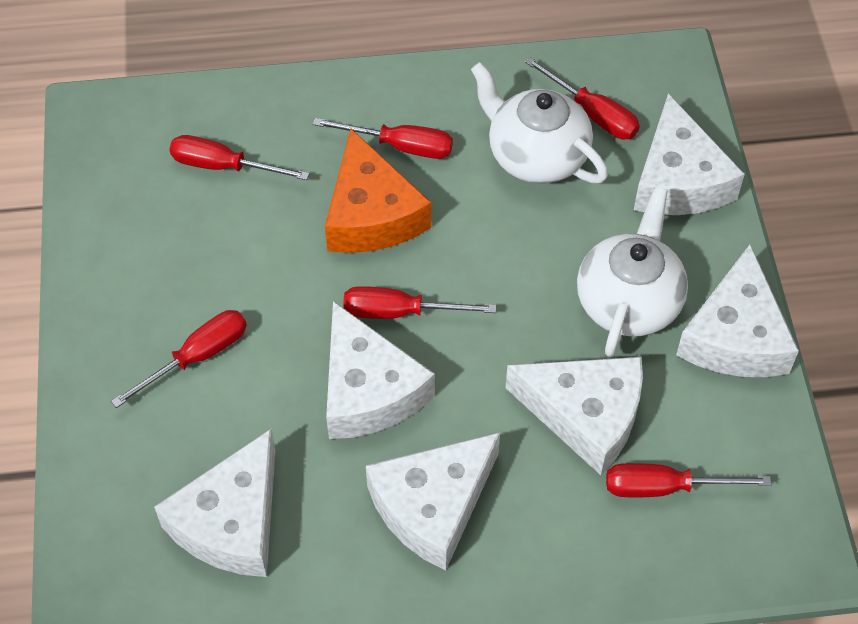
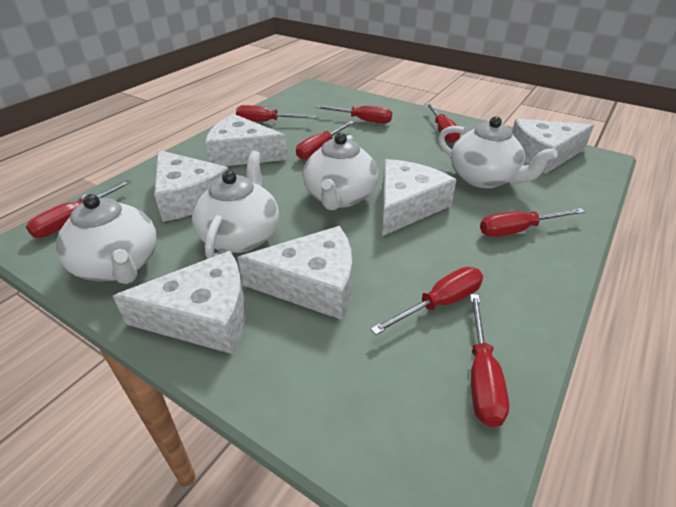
orange cheese: [325,129,431,253] = 1 -> none = 0
red screwdriver: [111,310,247,408] [169,135,310,180] [313,118,453,159] [343,286,496,319] [525,57,640,140] [606,463,771,497] = 6 -> [26,180,132,238] [236,105,316,122] [296,121,354,160] [315,105,392,124] [371,267,483,335] [426,103,460,143] [470,294,509,427] [480,208,585,237] = 8
white teapot: [471,62,608,184] [577,187,688,357] = 2 -> [56,194,157,284] [192,151,279,259] [303,132,378,210] [438,116,557,188] = 4

